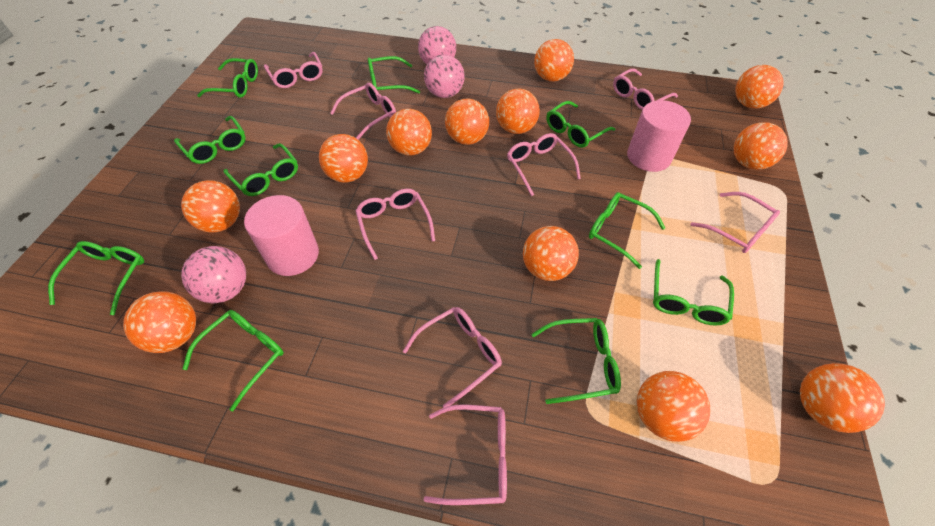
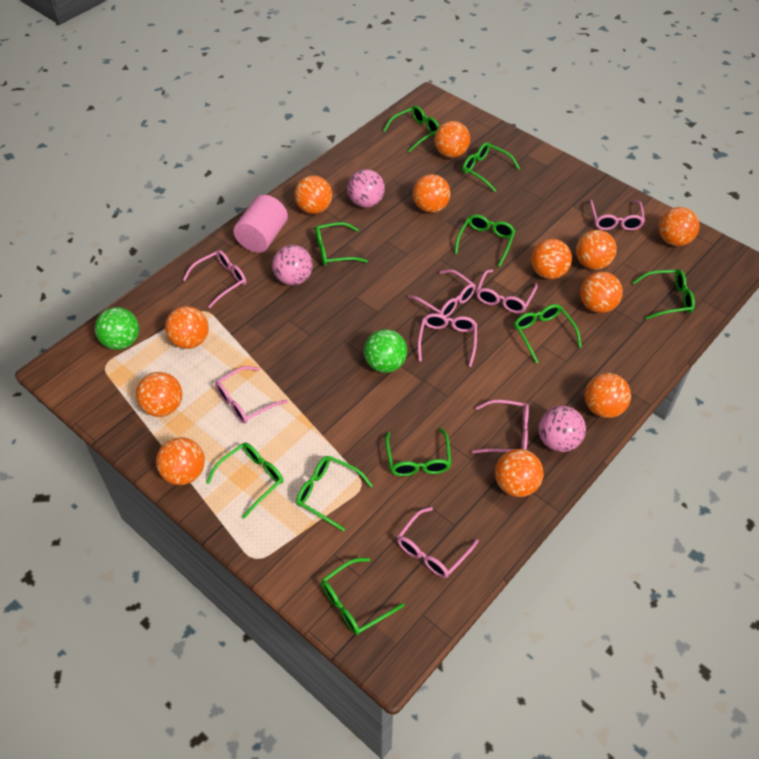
green ball: none = 0 -> [95,307,139,350] [364,329,407,373] = 2
pink cylinder: [244,195,319,276] [627,100,691,172] = 2 -> [233,195,288,253] = 1

